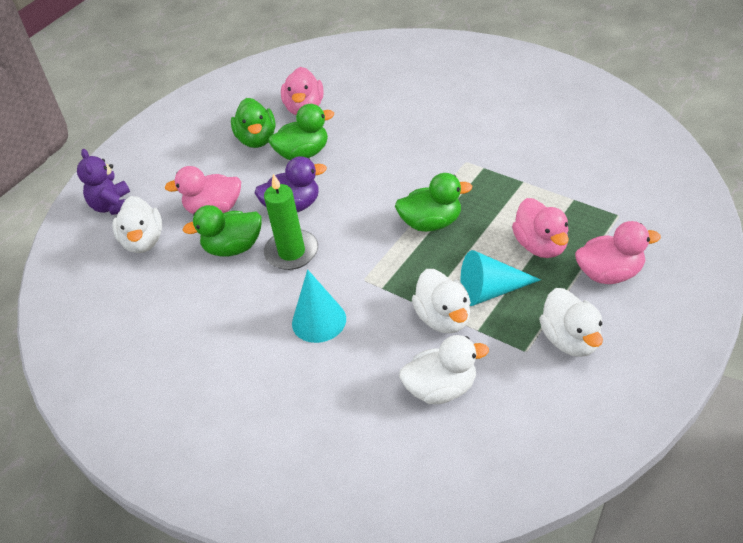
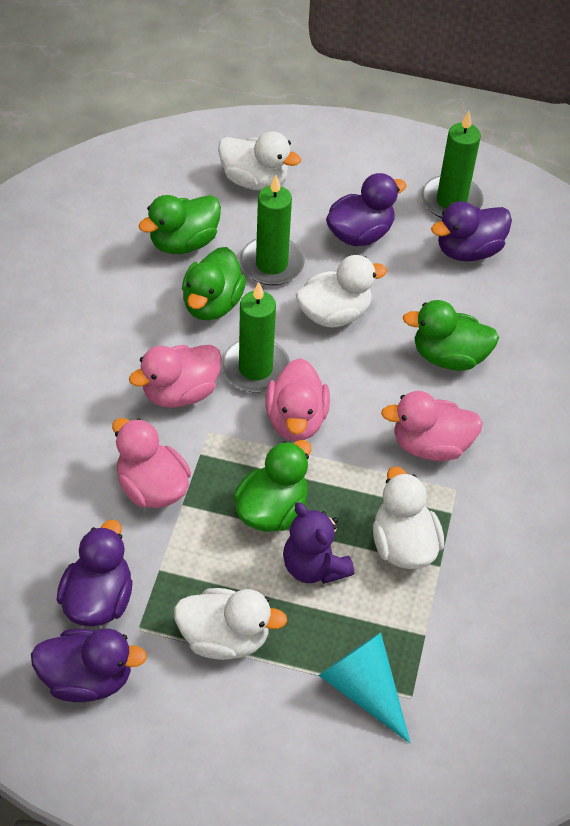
green candle: [264,174,318,270] = 1 -> [221,282,290,393] [240,175,305,286] [421,112,484,218] = 3
purple duck: [255,156,327,212] = 1 -> [31,628,147,702] [57,520,133,626] [326,173,407,246] [431,201,512,261] = 4
turquoise cone: [292,269,346,343] [461,250,541,306] = 2 -> [318,632,410,743] = 1

